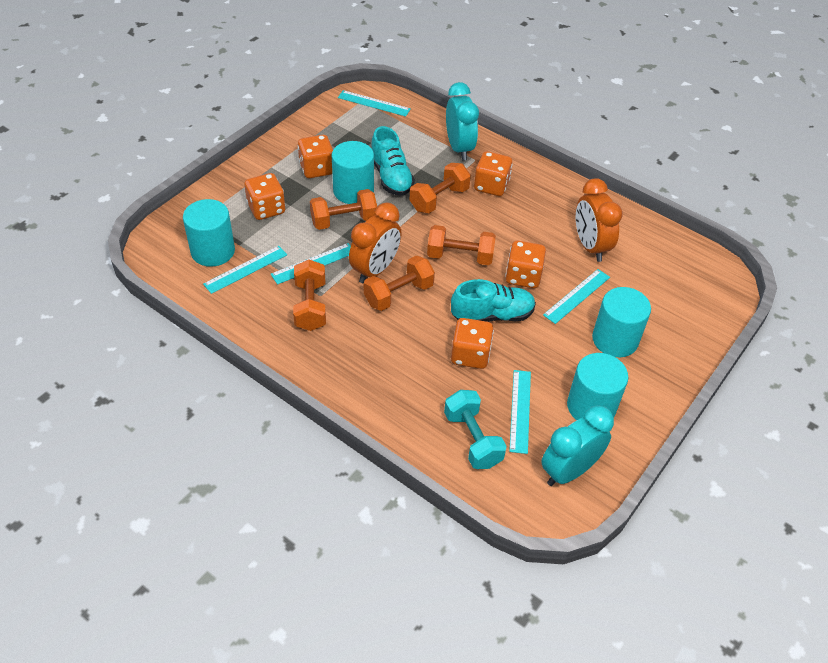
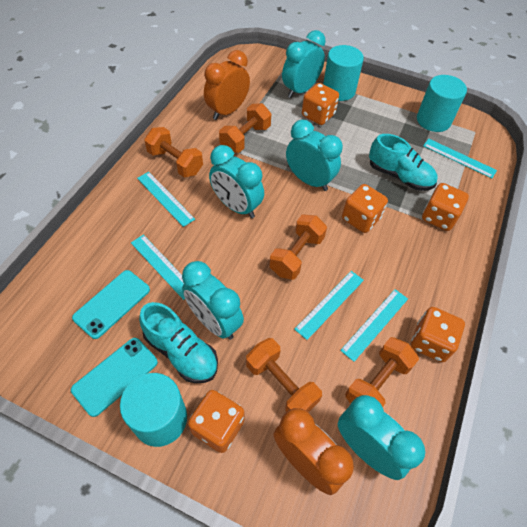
turquoise clock: [446,82,479,160] [541,405,614,486] = 2 -> [182,261,244,340] [209,145,264,218] [282,30,326,98] [286,120,343,191] [338,395,425,480] = 5
turquoise cylinder: [183,199,235,267] [332,141,374,204] [567,353,628,420] [592,287,651,357] = 4 -> [120,373,187,447] [323,45,364,101] [417,75,467,132] = 3
turquoise dumbbell: [444,390,507,469] = 1 -> none = 0
turquoise phone: none = 0 -> [71,338,158,417] [72,270,150,339] = 2

